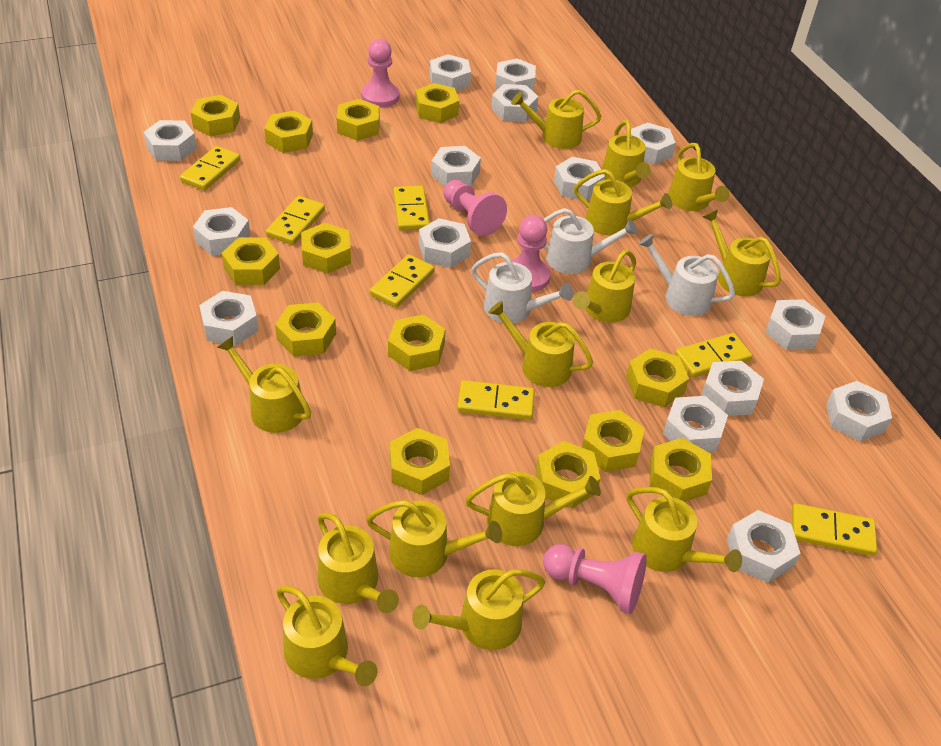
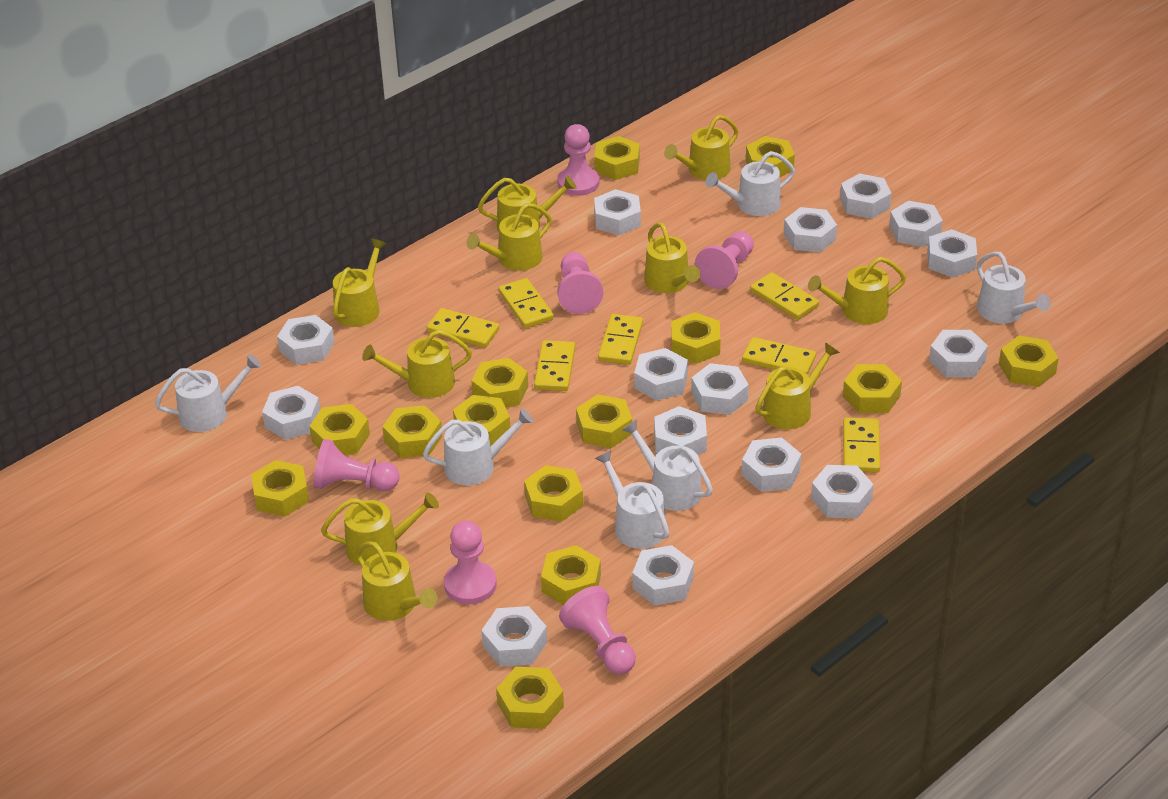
pink pawn: [361,39,399,108] [444,180,507,236] [511,215,551,292] [543,544,647,614] = 4 -> [313,439,399,491] [444,520,496,604] [557,124,599,196] [557,252,603,314] [559,586,636,675] [695,231,754,289] = 6
white watering can: [471,252,573,323] [543,208,637,274] [639,234,735,316] = 3 -> [155,354,261,432] [423,409,533,485] [595,451,669,549] [622,420,713,511] [706,151,795,216] [977,252,1051,324] = 6
yellow nut: [191,95,240,137] [222,237,280,285] [264,111,313,153] [275,302,336,357] [301,223,351,274] [337,99,380,141] [388,314,446,371] [390,428,450,495] [415,83,459,123] [536,441,601,508] [582,410,645,472] [626,348,689,407] [650,438,712,502] = 13 -> [251,460,309,517] [309,404,370,455] [382,405,442,458] [453,395,510,446] [471,358,528,407] [496,667,564,729] [524,465,583,522] [541,545,601,605] [576,394,632,448] [594,136,640,180] [671,312,721,364] [746,136,795,177] [843,364,902,413] [999,335,1059,387] = 14
yellow watering can: [217,336,311,433] [276,586,377,686] [317,513,399,613] [366,500,502,577] [412,569,545,650] [465,472,601,546] [488,301,593,387] [511,90,601,149] [573,250,636,323] [574,169,672,236] [602,120,651,187] [627,487,742,572] [668,143,730,211] [703,210,781,297] = 14 -> [321,493,439,566] [333,239,387,327] [355,541,437,621] [362,330,472,398] [466,203,552,271] [478,176,577,231] [644,222,700,293] [664,115,739,180] [755,342,840,429] [808,257,906,324] = 10

